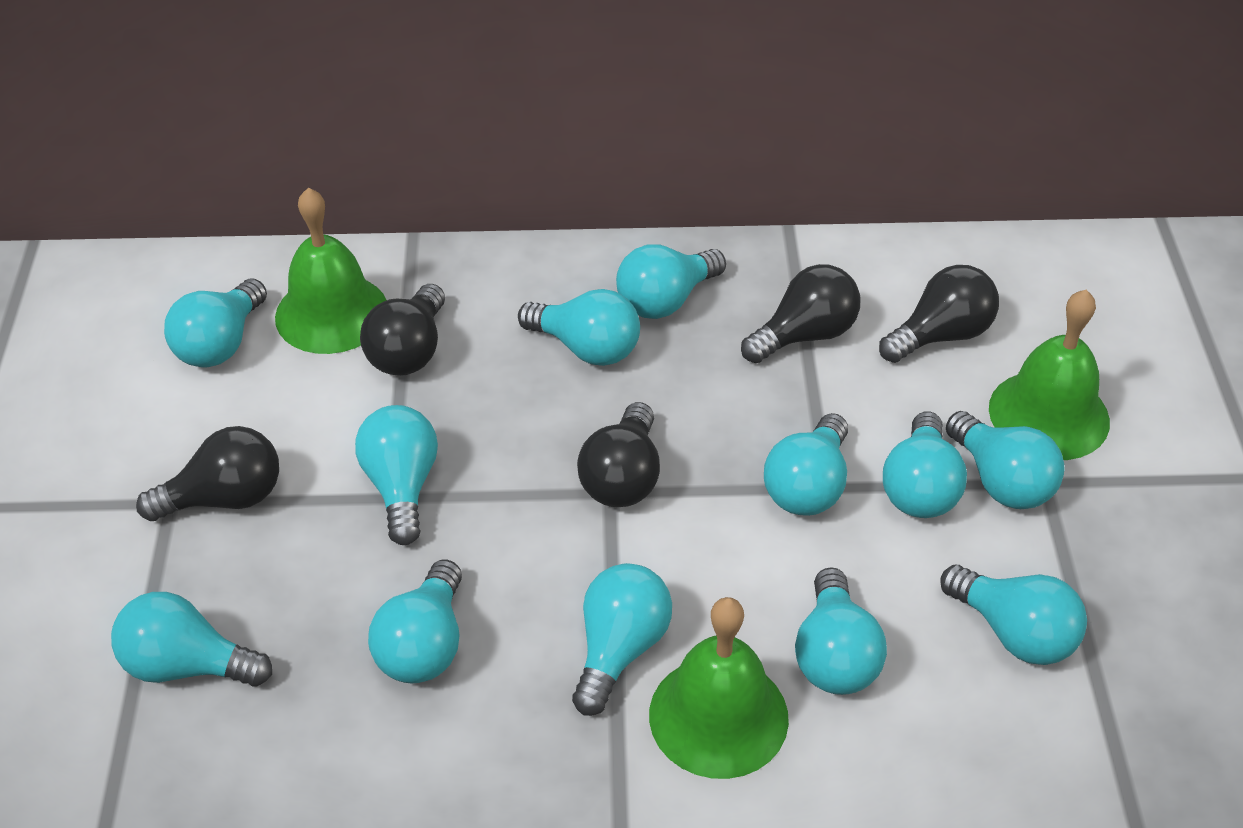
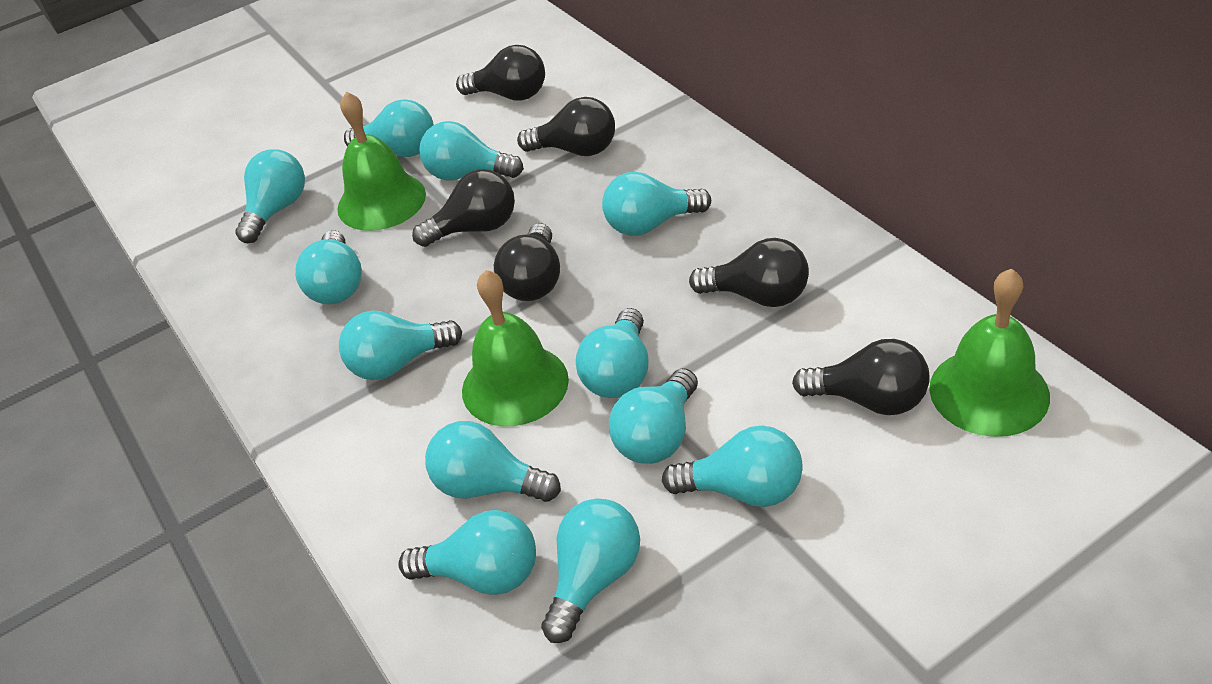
black light bulb: [136,426,279,521] [360,284,445,376] [577,402,660,507] [741,264,860,363] [879,265,999,363] = 5 -> [412,169,515,247] [456,45,545,101] [494,223,560,301] [517,97,615,156] [689,238,809,307] [792,339,930,415] = 6

